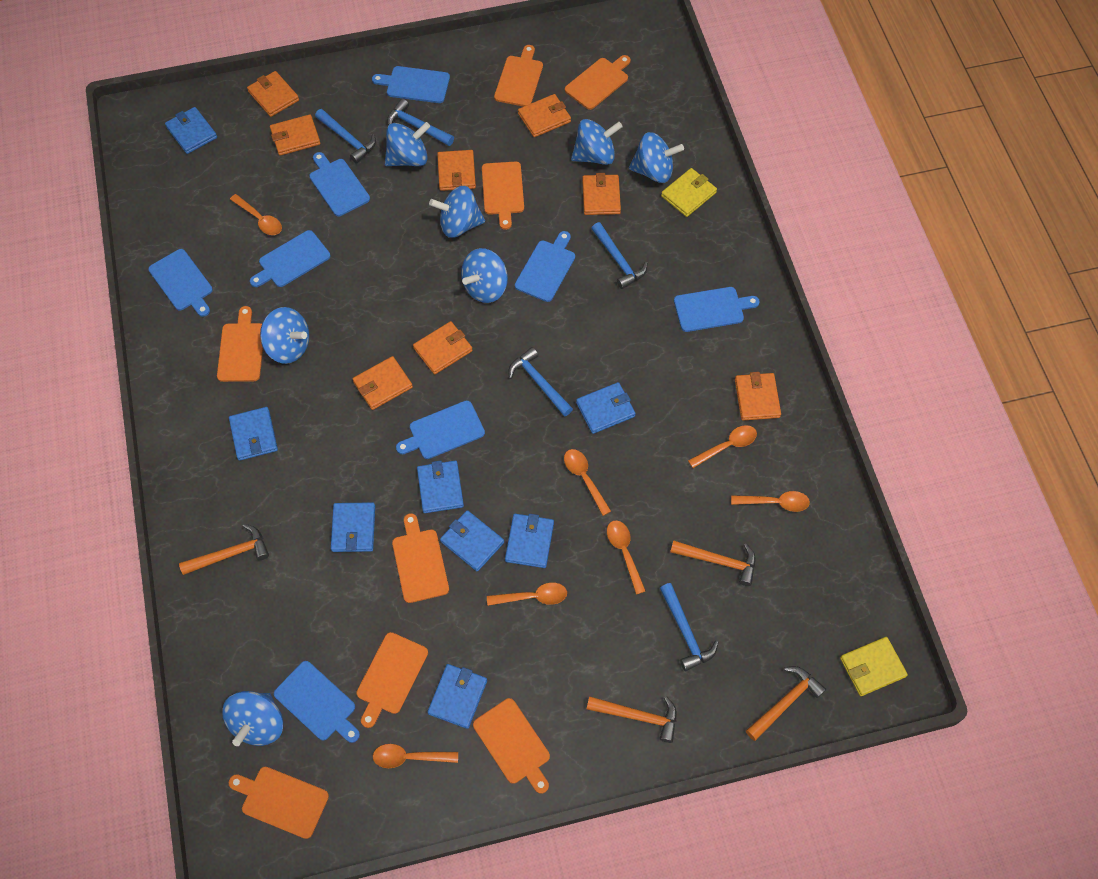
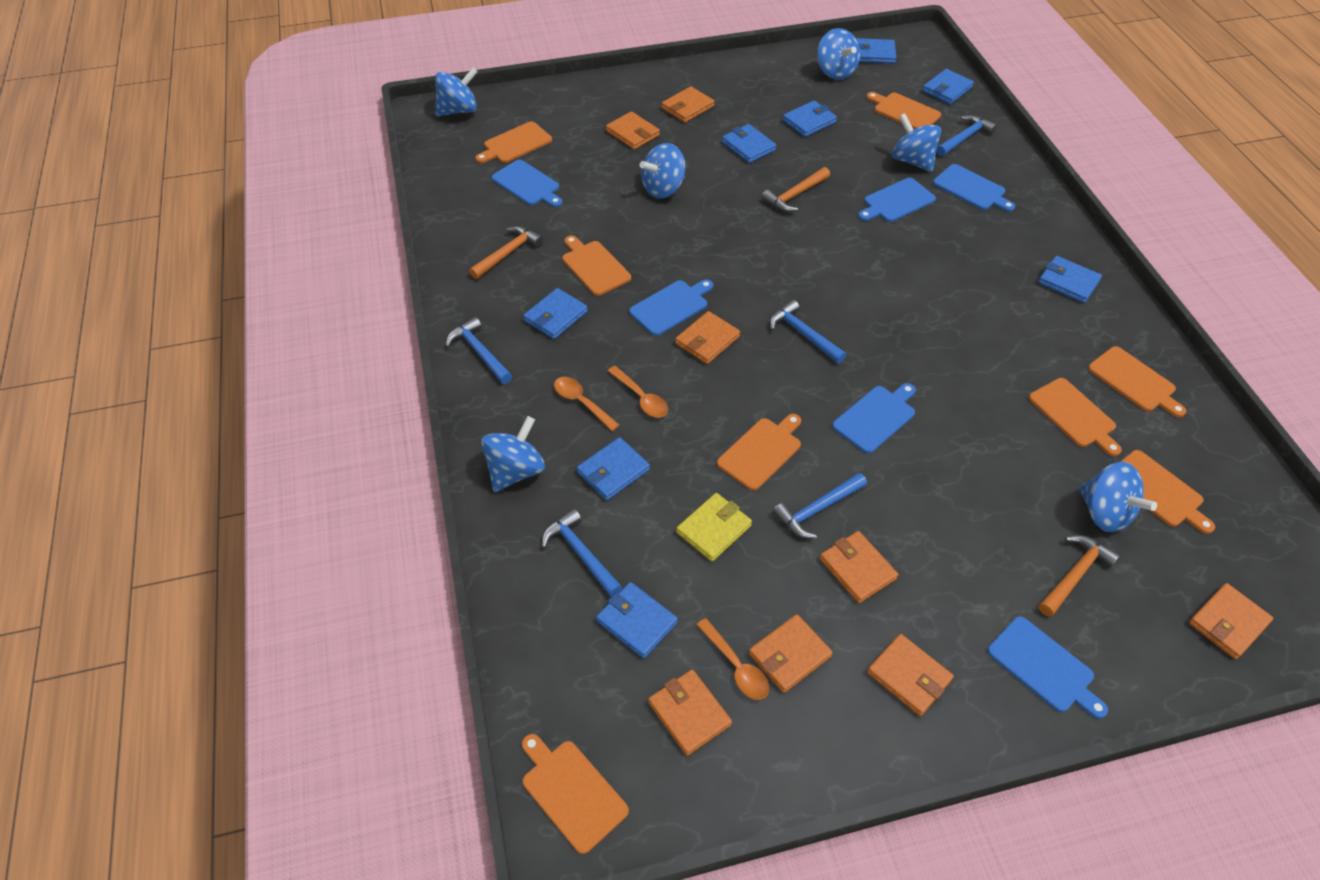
blue cutting board: [148,249,213,317] [250,230,330,287] [274,661,360,743] [309,152,370,216] [372,66,450,103] [396,400,485,459] [515,231,575,302] [674,287,760,332] = 8 -> [491,160,562,207] [629,279,713,336] [832,383,916,454] [858,178,936,222] [933,164,1015,212] [987,616,1108,719] = 6
blue spinning top: [222,691,283,746] [260,307,309,364] [385,122,430,166] [429,186,485,238] [461,248,508,303] [571,119,623,165] [629,132,684,183] = 7 -> [435,68,477,116] [481,416,545,492] [640,143,685,198] [817,28,860,80] [892,113,941,172] [1079,462,1157,532] = 6
orange hammer: [179,524,269,575] [587,696,677,743] [670,540,756,586] [746,666,826,741] = 4 -> [469,226,543,279] [762,167,830,212] [1039,535,1120,617] = 3
orange spoon: [230,194,282,235] [373,744,458,768] [487,583,567,606] [564,449,611,516] [607,520,646,594] [688,425,757,468] [731,491,810,512] = 7 -> [554,377,620,431] [608,366,668,418] [697,618,769,700] = 3
yellow wallet: [661,168,717,217] [840,637,908,696] = 2 -> [676,493,752,562] = 1

